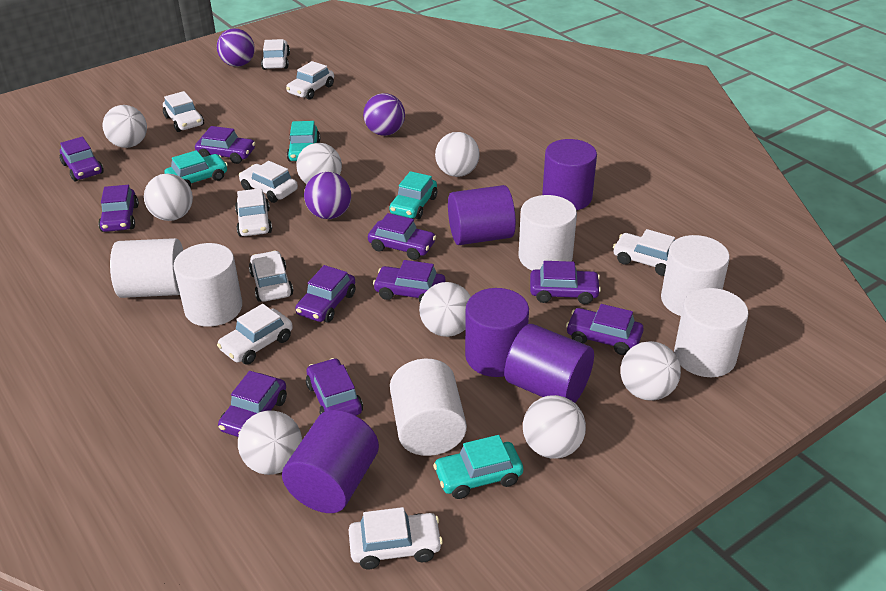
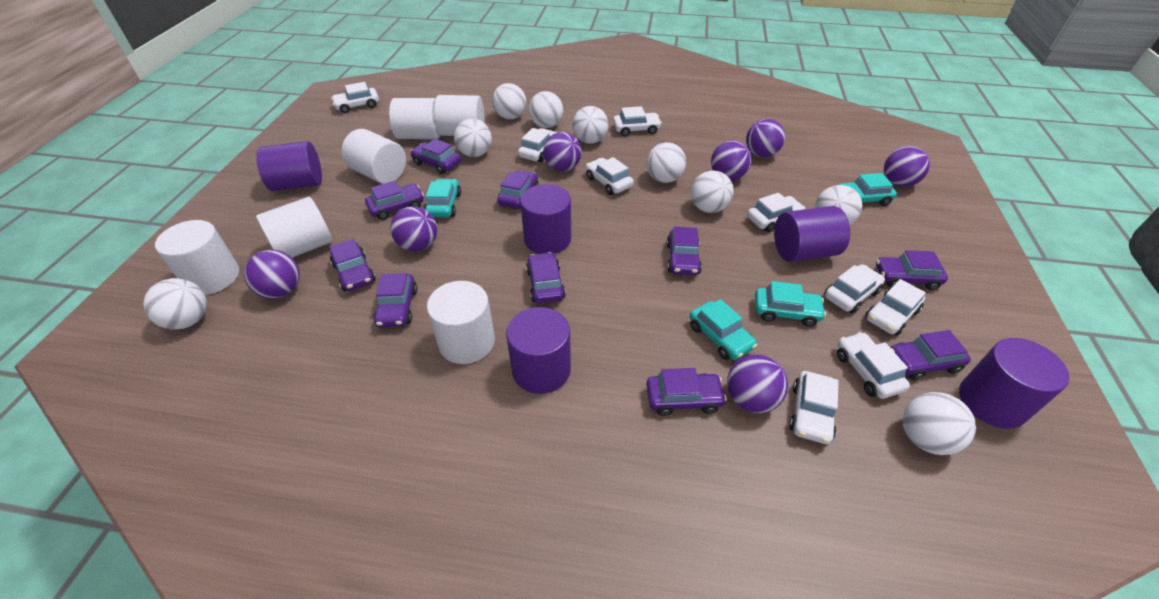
purple ball: [217,28,255,67] [304,172,351,219] [363,93,405,136] = 3 -> [244,250,300,298] [390,206,437,252] [543,132,582,172] [711,141,751,181] [727,354,788,413] [746,119,785,157] [884,146,930,187] = 7
white ball: [103,105,147,148] [144,173,193,221] [238,410,302,475] [296,143,342,184] [419,282,471,337] [435,132,480,177] [523,395,586,459] [620,341,681,401] = 8 -> [143,278,207,330] [454,118,492,157] [492,83,526,119] [529,91,563,128] [572,106,608,144] [646,142,686,183] [691,170,734,213] [815,185,862,225] [903,392,976,455] = 9

